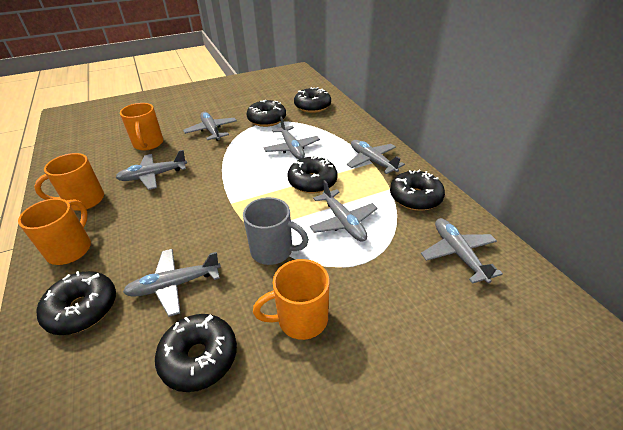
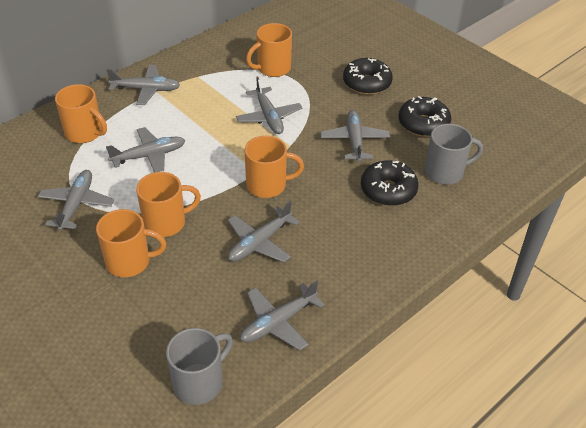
black donut: [36,271,116,335] [155,314,237,392] [247,100,286,127] [287,156,337,193] [294,87,331,113] [390,170,445,211] = 6 -> [343,58,393,95] [361,160,418,206] [399,96,451,137] = 3
grey mug: [243,197,309,265] = 1 -> [166,328,233,405] [425,124,483,185] = 2
orange mug: [18,198,91,265] [34,153,104,211] [120,103,163,151] [253,259,330,340] = 4 -> [55,84,107,143] [96,209,166,277] [136,172,201,237] [245,136,304,198] [246,23,292,77] = 5

